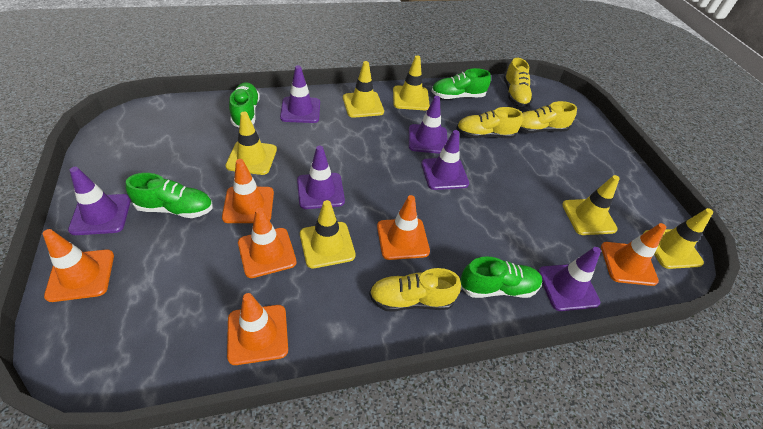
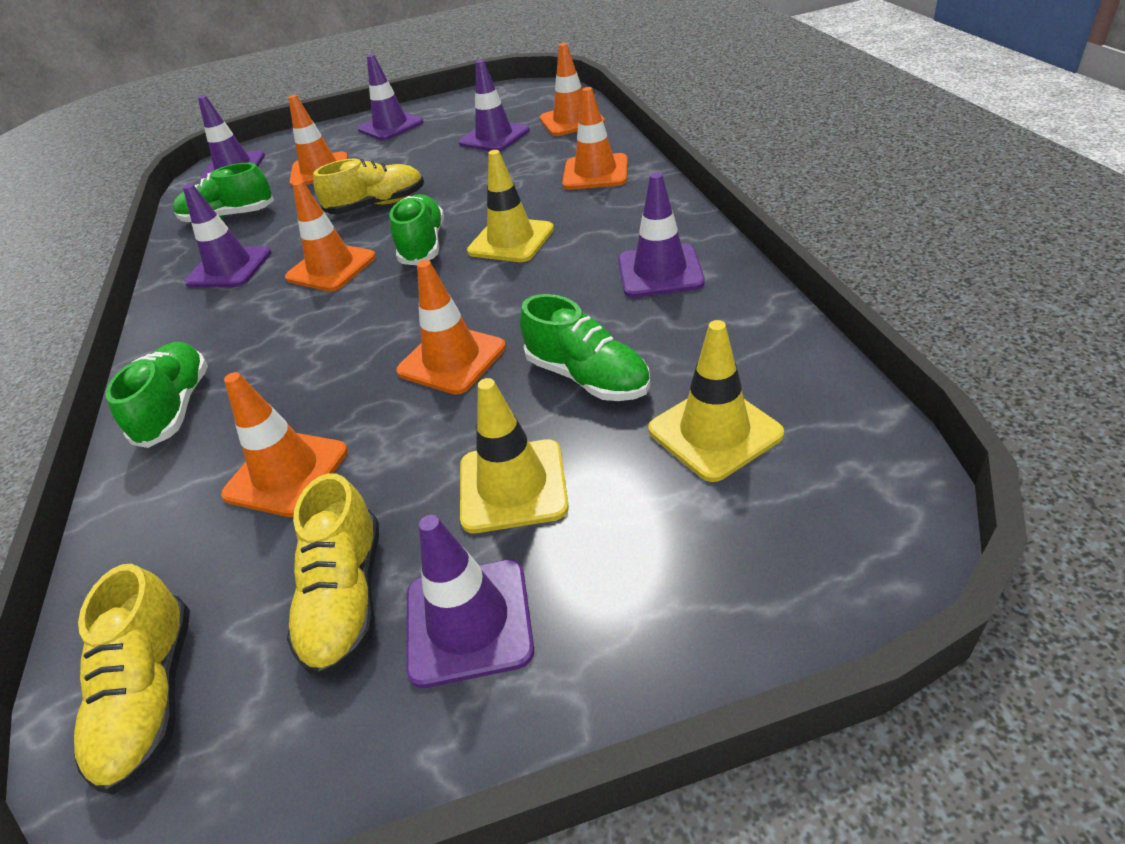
yellow shoe: [369,268,461,312] [456,107,523,138] [504,58,533,107] [519,101,577,133] = 4 -> [74,564,190,795] [287,473,379,677] [313,159,424,214] = 3
yellow traffic cone: [225,112,277,175] [300,200,356,268] [343,61,384,118] [393,56,430,110] [562,175,620,235] [643,208,713,269] = 6 -> [460,378,569,533] [467,150,554,262] [648,320,784,482] = 3

